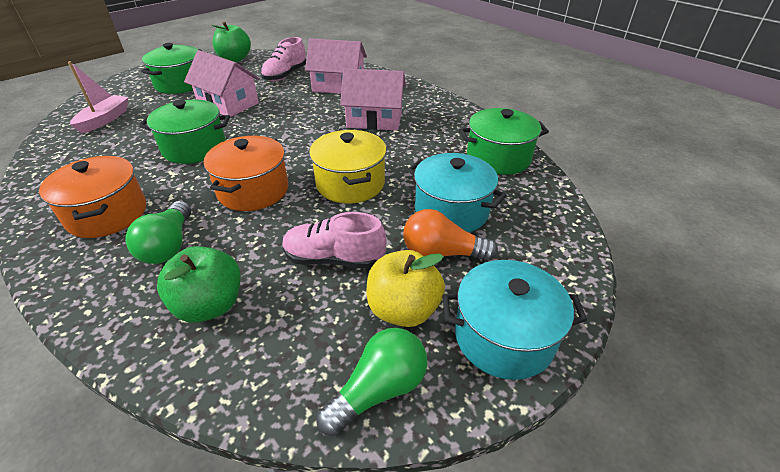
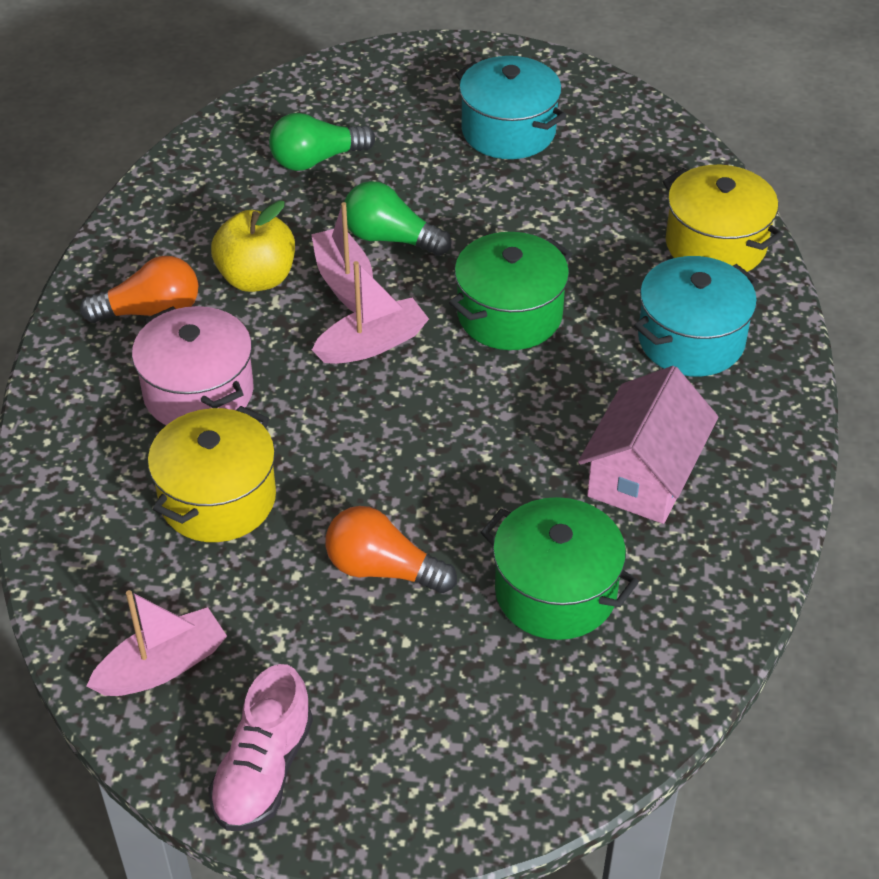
green apple: [157,246,240,323] [211,21,251,62] = 2 -> none = 0
green pot: [139,99,230,164] [141,43,202,94] [459,108,549,175] = 3 -> [449,232,572,350] [481,497,639,640] = 2
orange light bulb: [403,209,498,261] = 1 -> [80,256,198,323] [325,506,457,593] = 2
orange pot: [39,156,146,238] [204,136,288,211] = 2 -> none = 0
pink boat: [68,61,129,133] = 1 -> [87,590,227,696] [311,202,373,312] [312,261,429,364] = 3
pink house: [184,50,260,117] [305,38,367,94] [340,68,406,130] = 3 -> [578,366,719,524] = 1
pink pot: none = 0 -> [132,306,254,425] = 1
pink shoe: [261,37,306,81] [282,212,387,269] = 2 -> [208,664,313,831] = 1
yellow pot: [309,130,387,203] = 1 -> [148,406,276,542] [662,165,783,272] = 2

